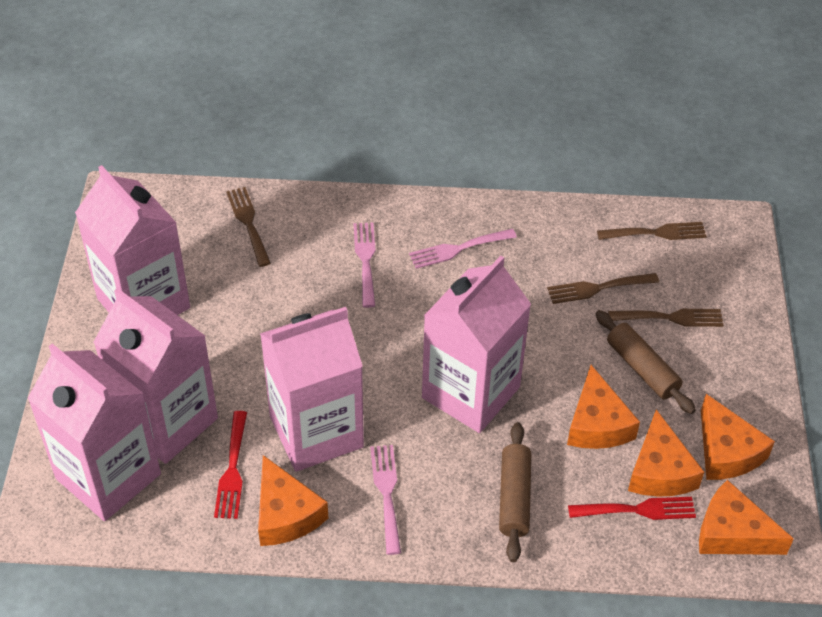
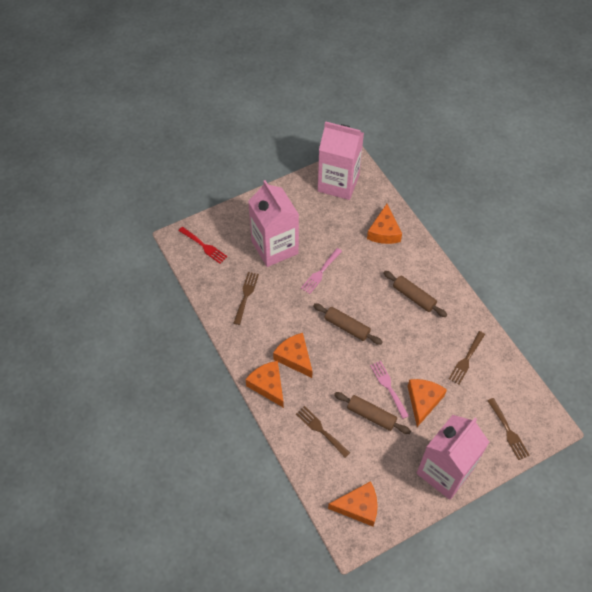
brown rolling pin: [499,422,531,562] [596,310,696,414] = 2 -> [313,303,382,345] [334,392,411,434] [384,271,447,317] = 3
pink carton: [28,344,161,521] [75,165,190,315] [93,288,218,464] [260,307,364,472] [422,256,531,433] = 5 -> [248,180,299,267] [318,121,364,200] [417,415,489,500] = 3
pink fork: [354,223,376,308] [370,445,401,555] [409,229,517,269] = 3 -> [301,248,342,294] [370,361,409,419] = 2
red fork: [214,411,247,519] [568,497,696,520] = 2 -> [178,227,227,264] = 1

